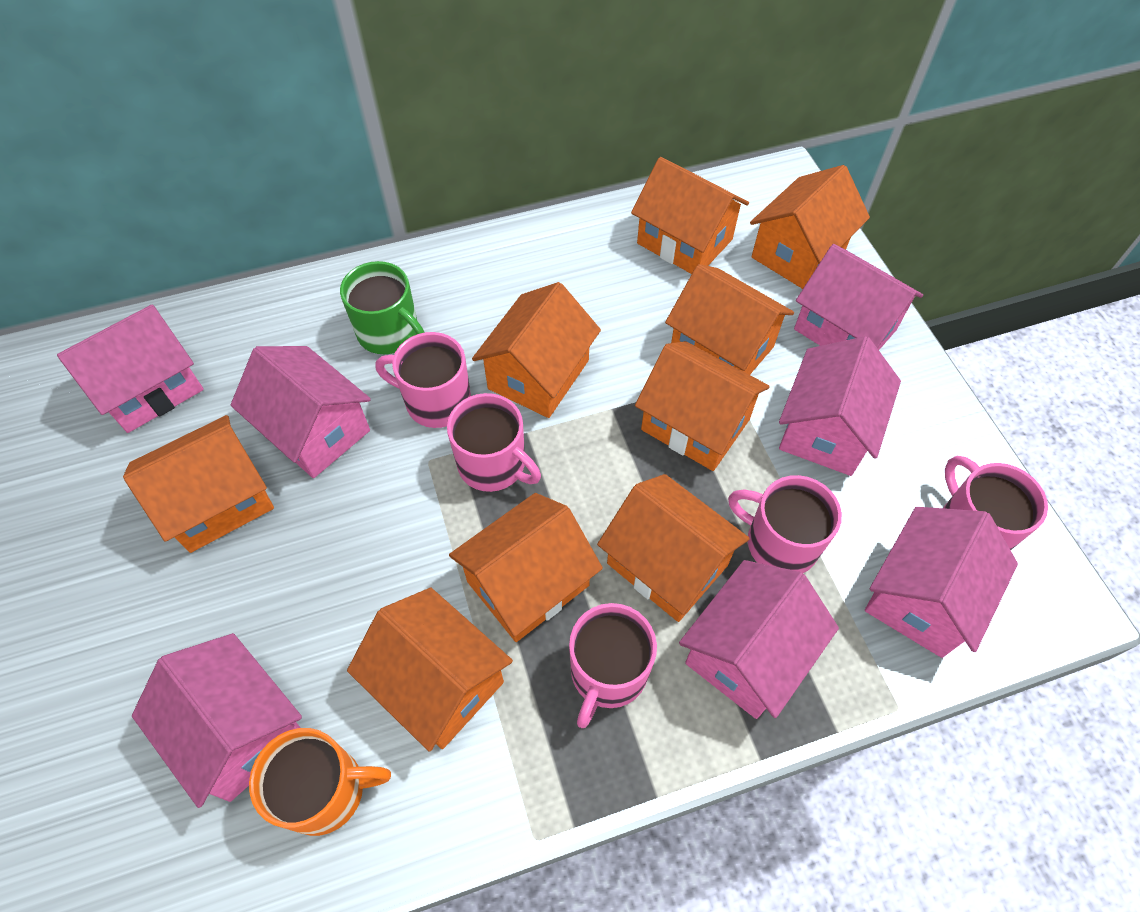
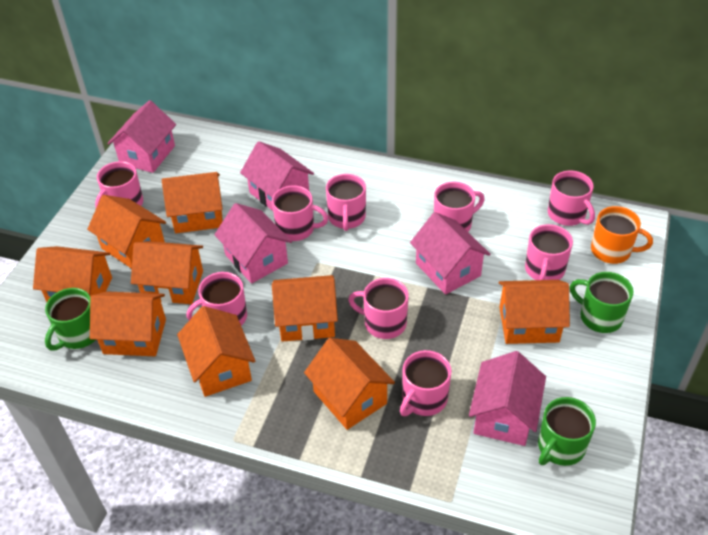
green mug: [340,261,425,354] = 1 -> [45,288,95,351] [538,397,596,466] [570,272,633,333] = 3
pink house: [57,304,204,433] [132,633,302,808] [231,346,371,478] [679,560,839,719] [779,336,901,476] [794,244,923,350] [865,507,1018,658] = 7 -> [107,100,176,173] [214,203,292,284] [240,141,314,211] [410,212,491,295] [469,351,546,446] = 5
pink mug: [375,332,471,428] [447,393,541,492] [569,603,657,728] [728,475,842,573] [943,456,1048,550] = 5 -> [95,161,143,208] [186,272,247,326] [272,185,328,241] [326,174,366,231] [348,278,409,339] [400,350,451,416] [434,182,485,232] [525,224,573,280] [548,171,595,226] = 9

